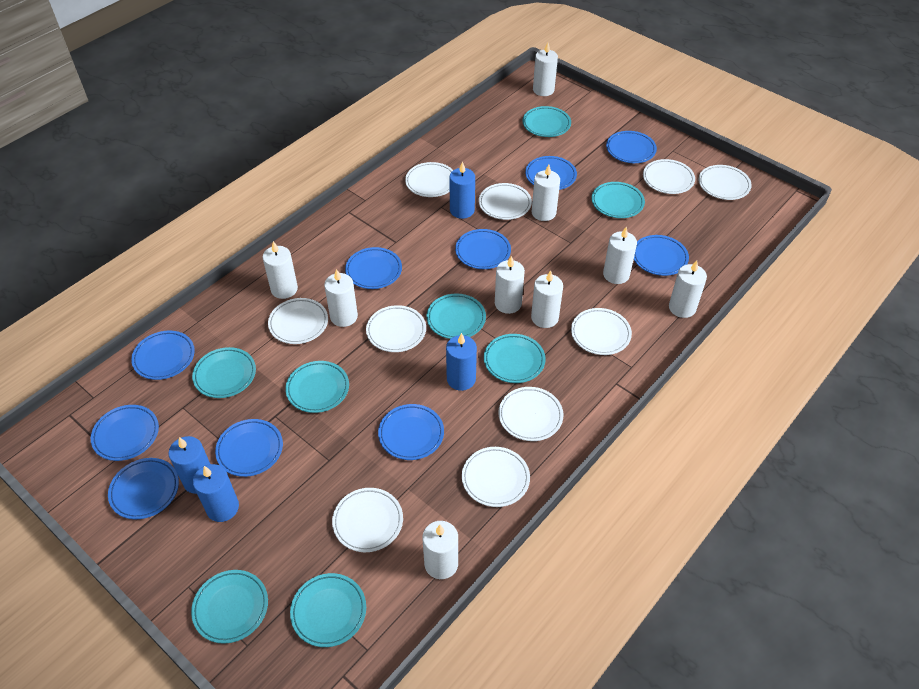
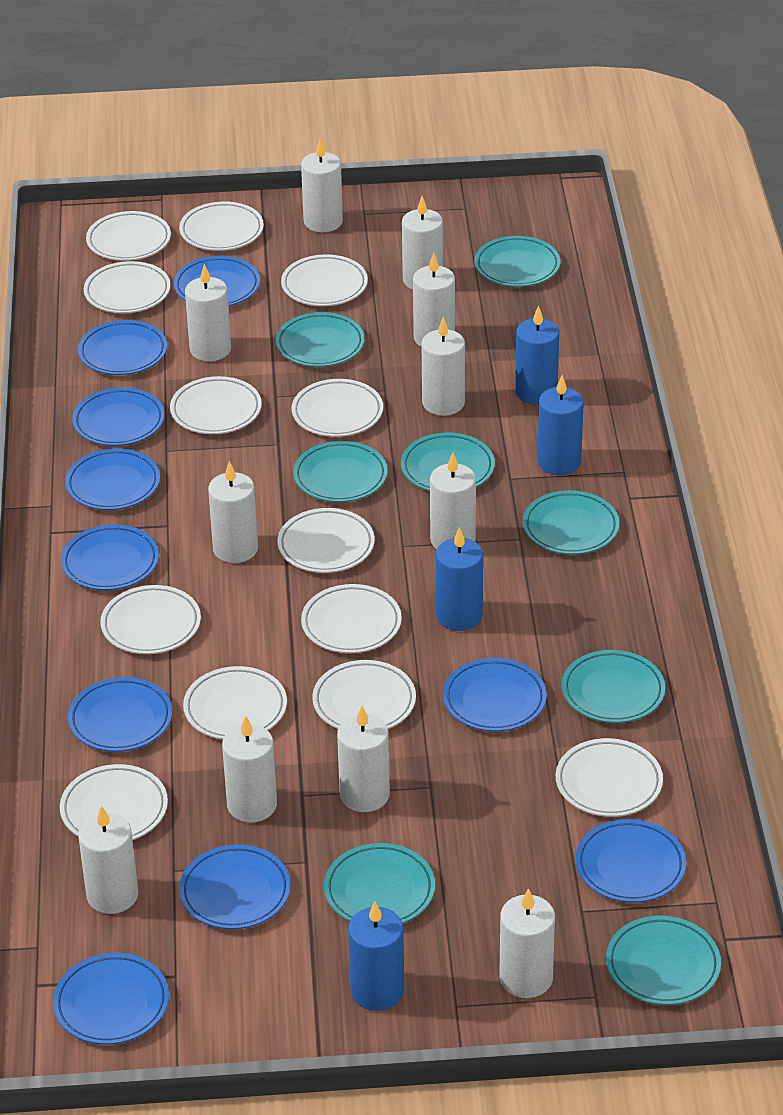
white candle: [263,241,298,299] [324,269,358,327] [422,521,458,579] [495,256,525,314] [531,270,563,328] [532,164,560,221] [533,42,558,96] [603,227,637,284] [669,260,707,318] = 9 -> [78,805,138,914] [185,264,231,361] [208,461,258,563] [222,716,277,823] [301,139,343,232] [337,706,390,812] [402,196,443,290] [413,253,455,347] [422,317,465,416] [430,452,476,549] [499,888,555,998] = 11
white plate: [268,298,328,344] [332,488,403,552] [366,305,426,352] [405,162,453,197] [462,447,530,507] [479,183,532,220] [498,387,564,441] [571,308,632,355] [643,159,695,194] [698,165,752,200] = 10 -> [60,764,168,840] [84,261,171,313] [86,211,171,261] [100,585,201,654] [170,376,262,434] [179,201,264,251] [183,666,287,740] [277,508,375,573] [281,254,368,306] [292,379,383,437] [301,584,402,653] [312,660,416,729] [556,738,663,817] = 13

